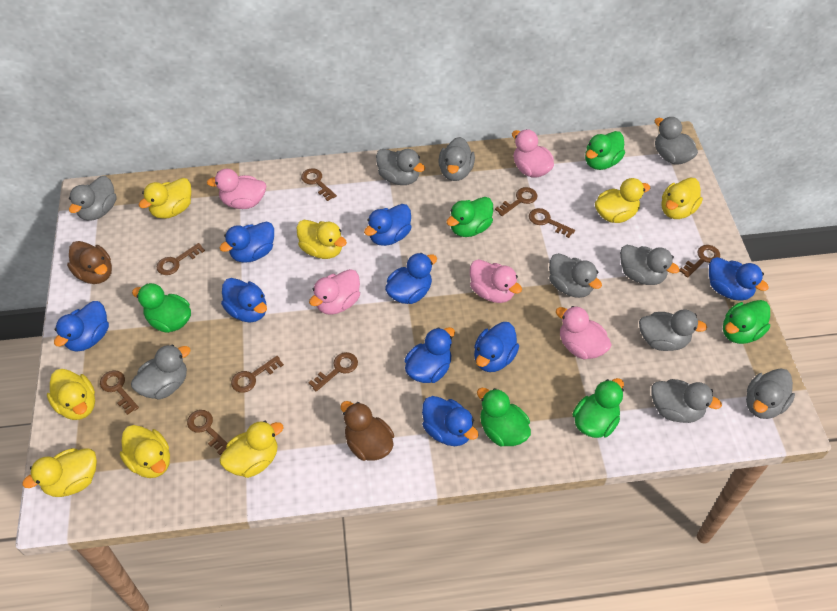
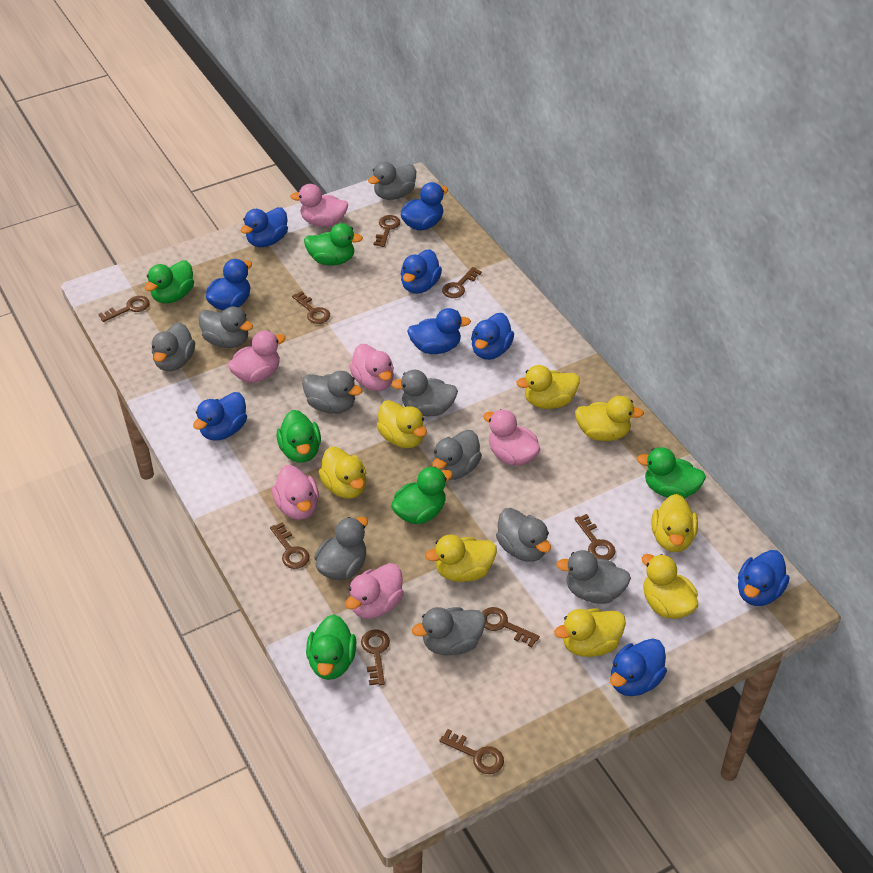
brown duck: [67,241,112,284] [341,401,394,461] = 2 -> none = 0
pink duck: [207,169,266,209] [309,269,360,315] [470,259,522,303] [512,129,554,178] [556,306,612,359] = 5 -> [228,331,286,383] [272,465,319,520] [290,184,348,227] [345,563,404,619] [349,344,394,391] [483,409,540,466] = 6

